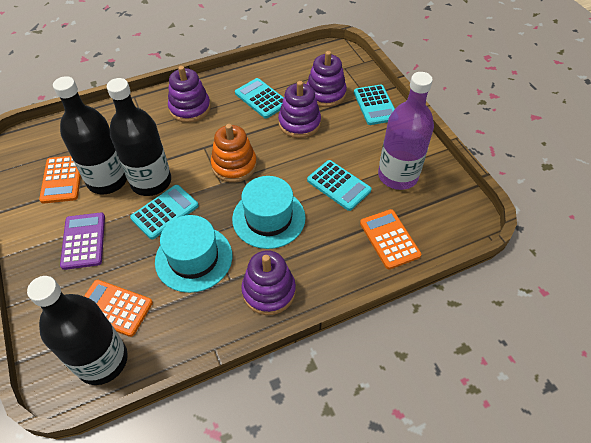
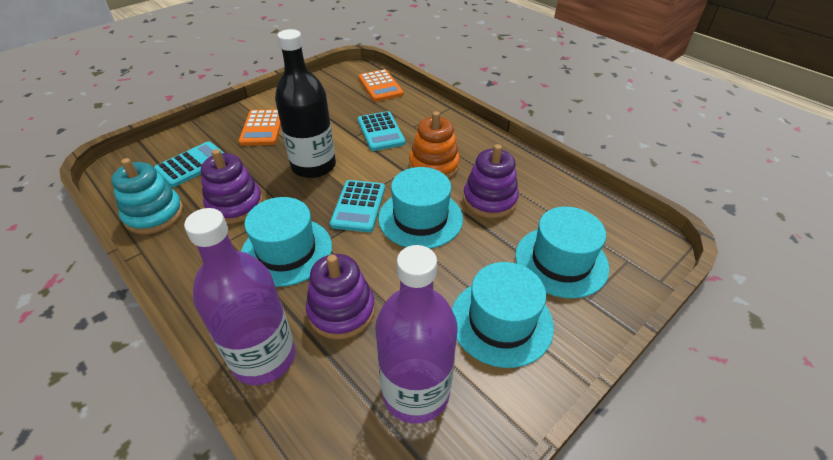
black bottle: [27,276,128,385] [53,76,127,194] [107,78,171,196] = 3 -> [275,29,336,178] = 1
orange calculator: [39,156,81,204] [84,280,153,337] [360,209,421,269] = 3 -> [238,110,281,146] [358,69,404,102] = 2
purple bottle: [378,72,434,190] = 1 -> [184,208,296,385] [375,245,457,424] = 2
purple calculator: [60,212,105,270] = 1 -> none = 0
purple stacking toy: [168,66,211,123] [241,250,296,315] [278,81,321,138] [307,51,347,107] = 4 -> [201,149,263,224] [306,254,375,340] [463,144,519,218] = 3
turquoise calculator: [130,185,199,239] [235,78,284,119] [307,160,372,211] [354,85,395,125] = 4 -> [154,141,224,187] [330,180,385,232] [358,111,406,151] = 3
turquoise hat: [155,215,232,293] [232,176,306,249] = 2 -> [241,197,332,287] [378,167,463,249] [452,262,554,368] [515,207,609,298] = 4
turquoise stacking toy: none = 0 -> [111,158,183,234] = 1

